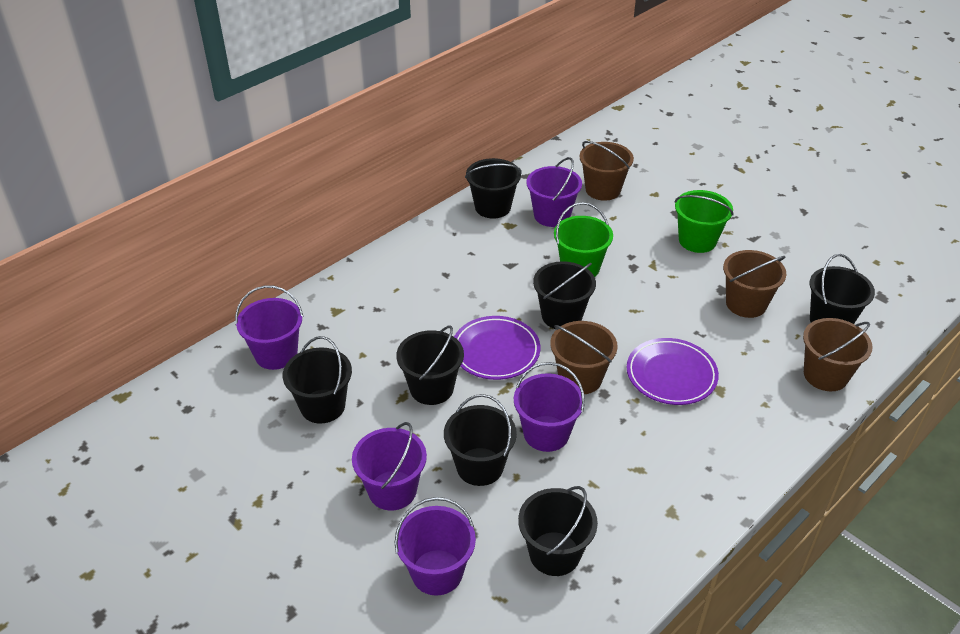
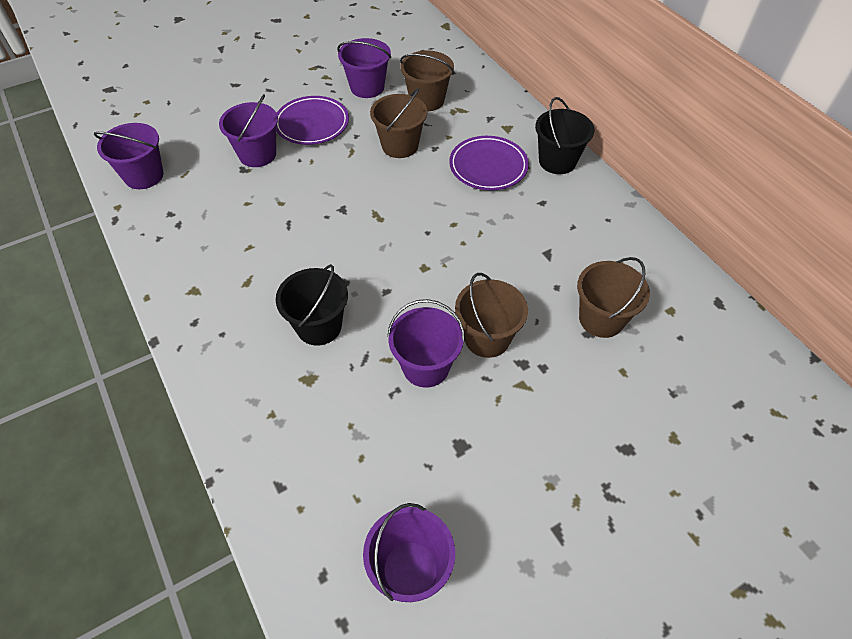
black bucket: [283,336,352,424] [396,325,464,405] [444,394,517,486] [465,158,522,218] [518,486,598,576] [533,261,596,329] [809,254,875,324] = 7 -> [276,264,348,346] [535,97,595,174] = 2
green bucket: [554,202,613,277] [675,190,734,253] = 2 -> none = 0

